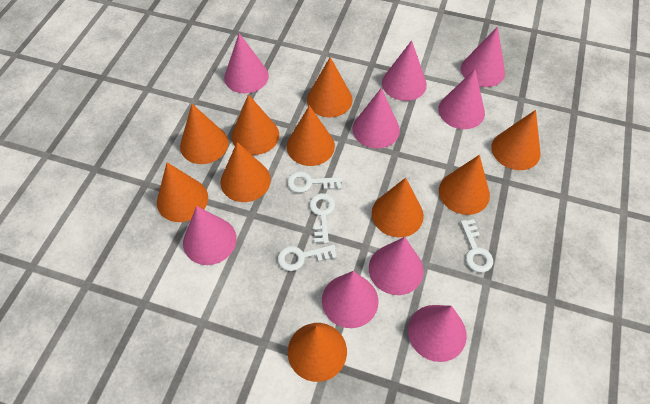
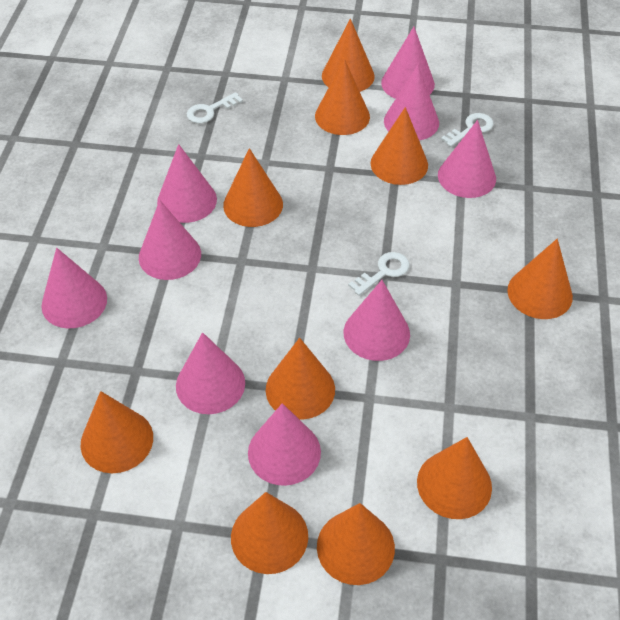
white key: [277,245,337,271] [287,171,342,193] [309,193,335,244] [461,219,493,272] = 4 -> [187,92,243,124] [348,252,410,296] [441,113,494,147] = 3

